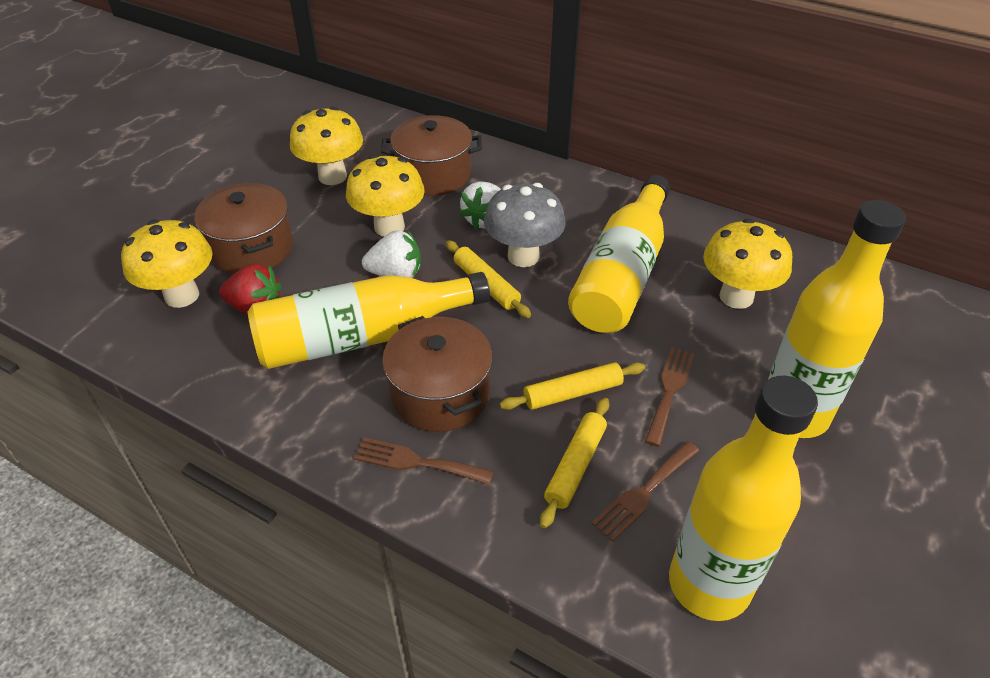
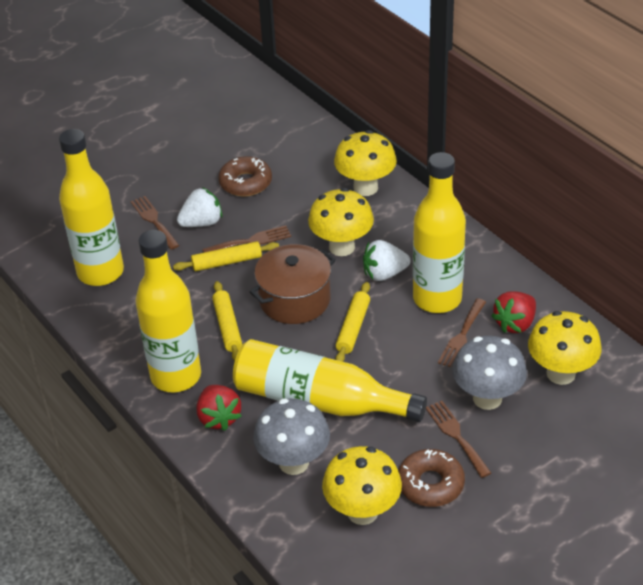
brown donut: none = 0 -> [218,156,272,196] [398,449,465,507] = 2
brown fork: [354,437,494,485] [591,441,699,542] [645,347,694,447] = 3 -> [131,196,179,250] [202,225,291,253] [426,401,491,478] [438,298,486,368] = 4
brown pot: [194,183,294,274] [381,115,482,196] [382,316,493,432] = 3 -> [250,244,336,324] = 1
grey mushroom: [484,183,566,267] = 1 -> [253,398,330,475] [452,336,527,410] = 2
red strawberry: [219,264,282,315] = 1 -> [197,385,242,431] [492,291,536,333] = 2

